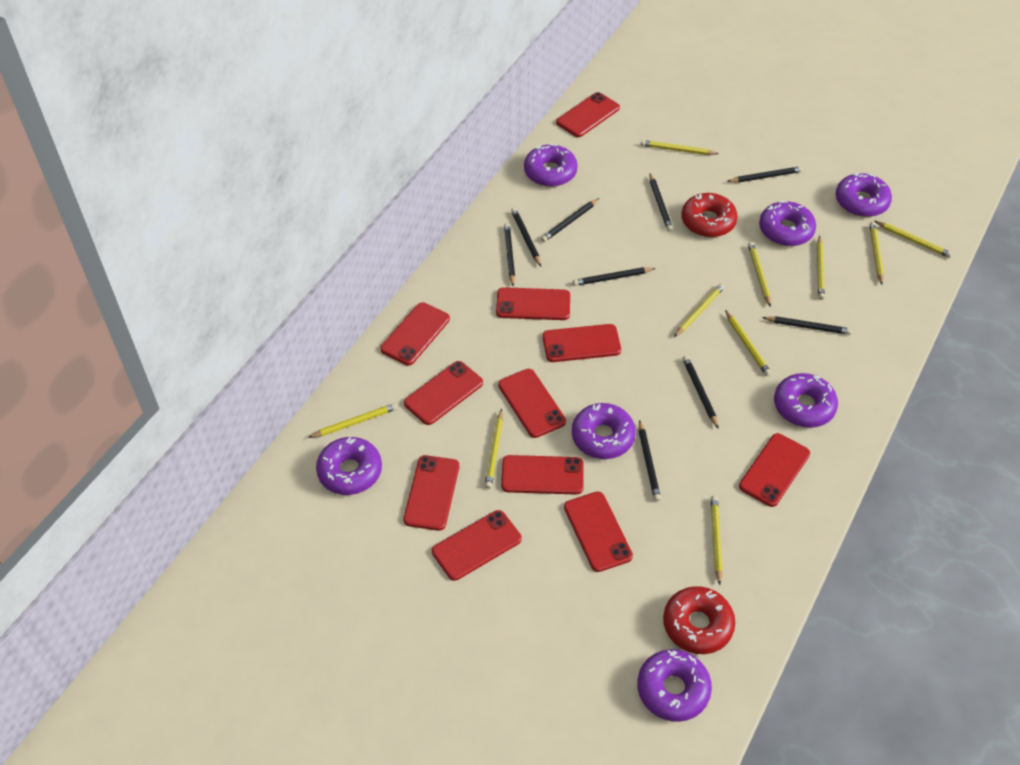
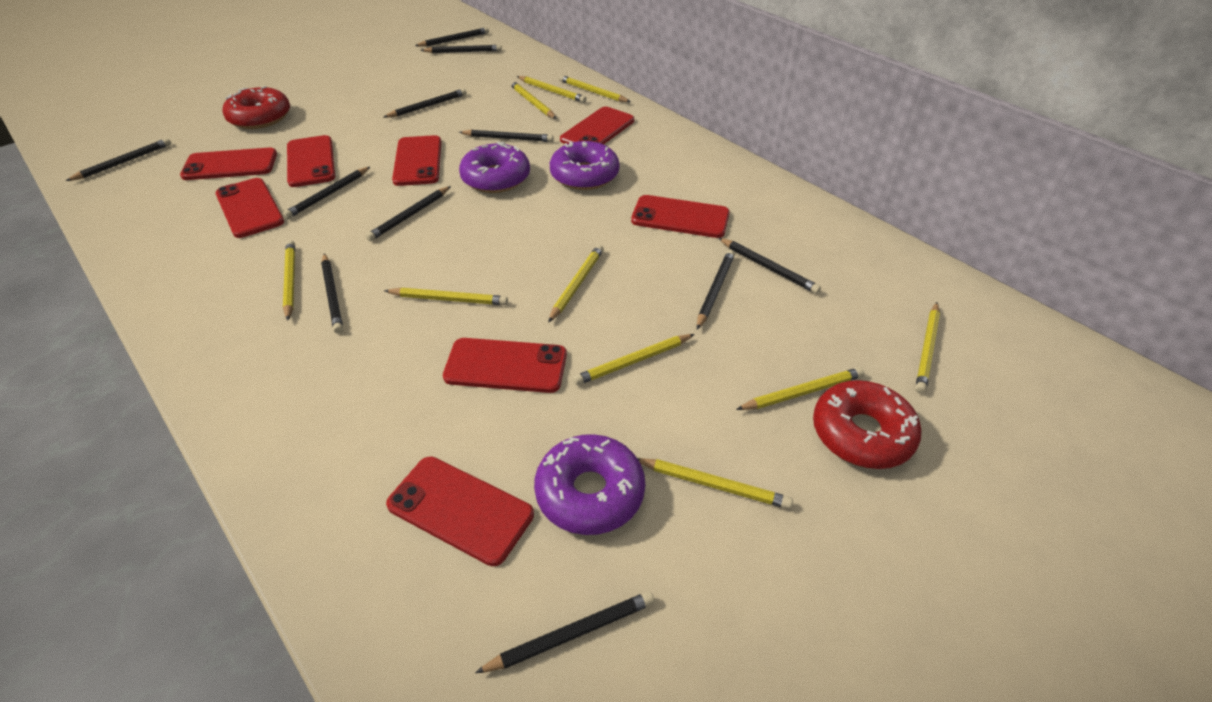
black pencil: [504,223,515,286] [511,208,541,266] [541,198,599,242] [573,267,656,286] [639,420,661,501] [649,174,673,231] [682,356,719,429] [727,166,803,183] [762,316,852,335] = 9 -> [66,138,171,181] [283,167,370,219] [321,253,343,334] [366,186,451,241] [384,89,467,118] [415,27,489,47] [421,45,502,53] [459,130,554,142] [475,591,655,673] [697,250,735,330] [718,238,821,294] = 11
purple donut: [316,437,382,495] [524,144,578,187] [572,403,636,459] [637,649,712,722] [759,200,816,246] [774,373,838,428] [836,173,892,217] = 7 -> [459,141,530,193] [534,434,645,535] [550,141,620,190] = 3
red phone: [380,302,450,366] [403,455,459,531] [404,361,483,425] [432,510,521,581] [496,287,570,320] [498,369,566,438] [501,455,584,495] [543,324,621,362] [556,92,620,137] [564,492,633,572] [739,433,810,507] = 11 -> [180,148,277,180] [215,178,284,238] [287,135,335,187] [386,456,534,566] [392,135,442,186] [443,338,567,393] [560,107,634,144] [631,195,730,238] = 8

